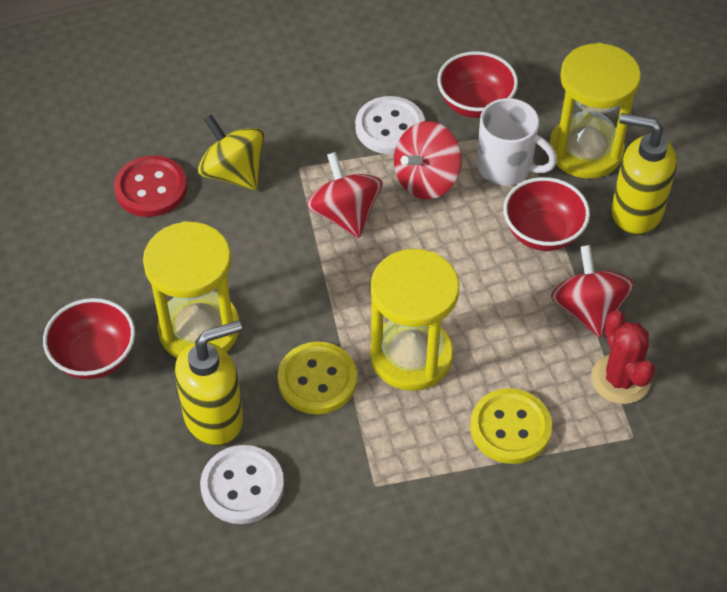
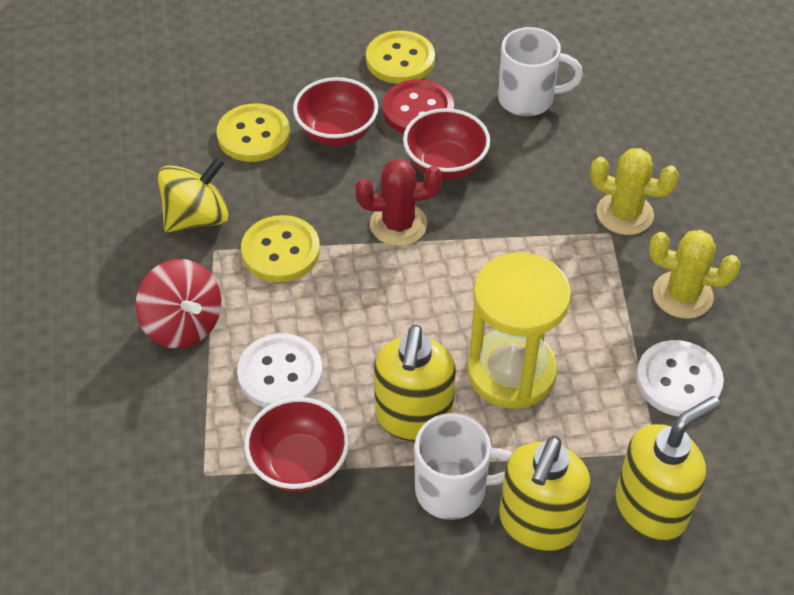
red spinning top: [307,152,382,238] [394,121,462,199] [551,245,634,338] = 3 -> [136,259,221,348] = 1
white mug: [476,98,557,185] = 1 -> [415,413,512,520] [498,27,583,116] = 2
yellow button: [278,342,357,414] [470,388,552,464] = 2 -> [217,103,290,162] [241,215,320,282] [366,30,435,84] = 3
yellow cactus: none = 0 -> [590,148,679,235] [649,230,741,319] = 2
yellow hourglass: [143,221,239,358] [370,249,459,391] [549,43,641,179] = 3 -> [467,252,571,409] = 1
yellow soap dispenser: [175,320,243,446] [611,113,677,235] = 2 -> [374,325,456,441] [499,436,591,552] [615,396,721,541] = 3

